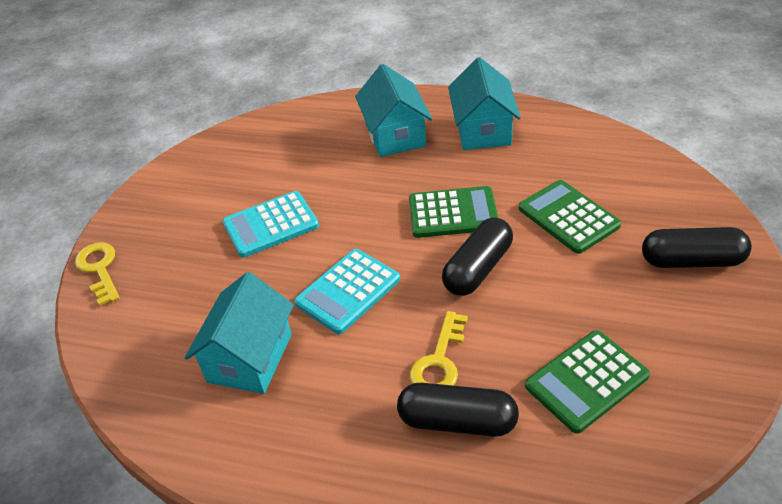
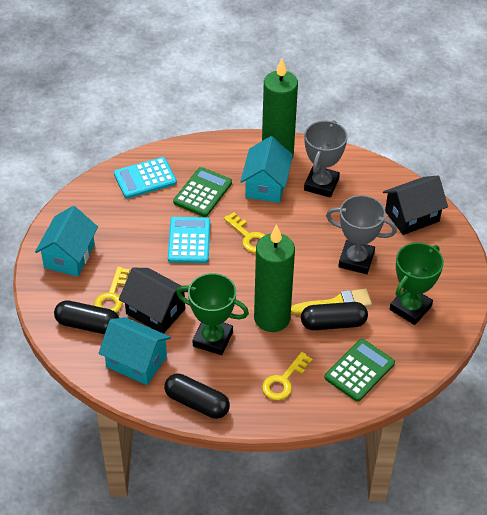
black house: none = 0 -> [119,268,188,334] [383,176,448,235] = 2
green calculator: [409,186,498,238] [519,180,621,254] [525,330,650,434] = 3 -> [173,167,232,217] [325,339,395,402] = 2
green candle: none = 0 -> [254,224,295,332] [262,59,298,158] = 2
green trophy: none = 0 -> [177,273,249,355] [390,242,444,325] = 2
grey trophy: none = 0 -> [304,120,348,198] [326,195,397,274] = 2
yellow brush: none = 0 -> [291,288,372,315] = 1
yellow key: [75,242,120,306] [410,311,468,386] = 2 -> [94,267,130,313] [224,212,265,253] [262,352,313,400] = 3

